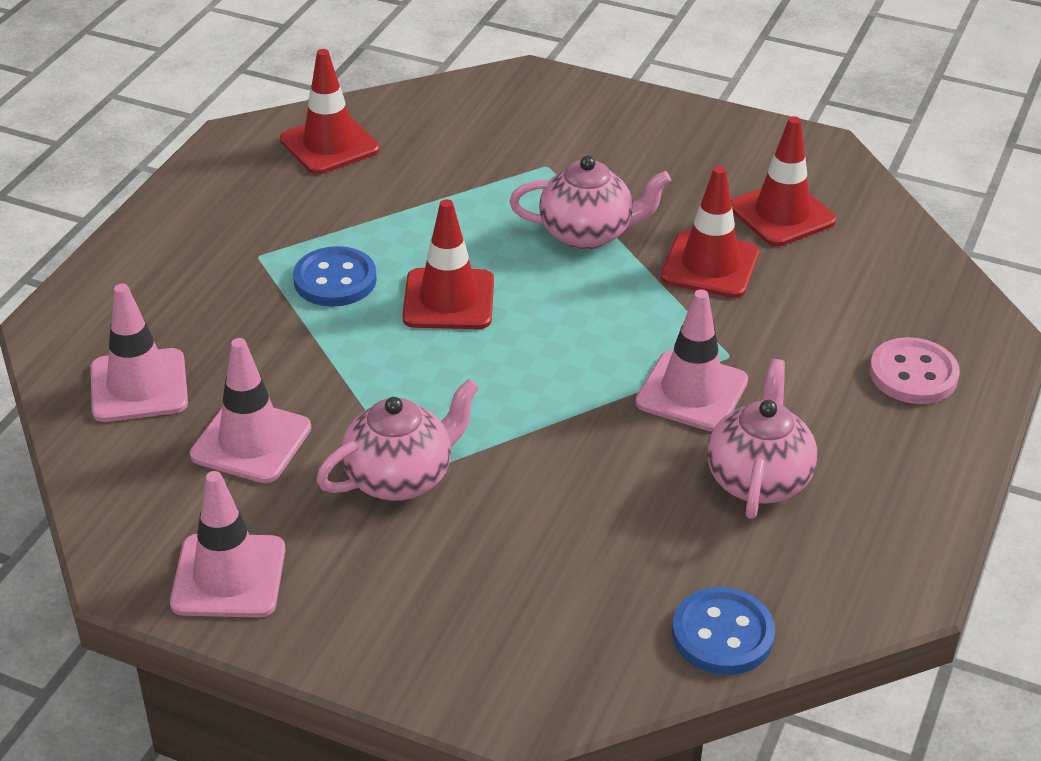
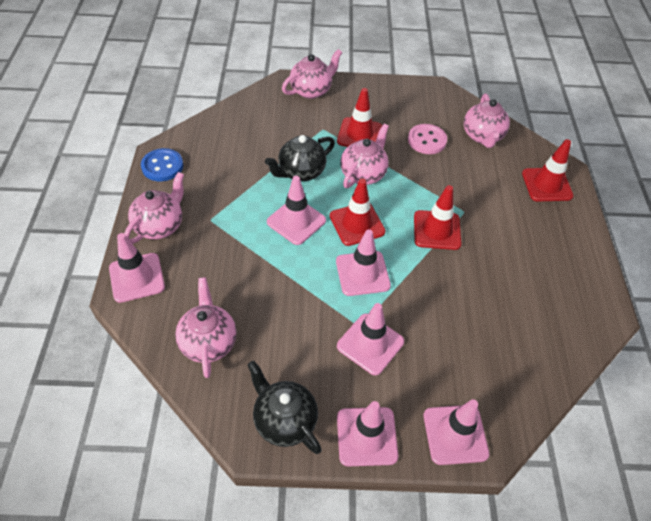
black teapot: none = 0 -> [247,361,322,454] [265,135,335,181] = 2
blue button: [293,246,377,307] [672,587,775,675] = 2 -> [141,148,183,181] = 1
pink teapot: [316,379,479,501] [509,156,671,250] [707,359,817,519] = 3 -> [124,172,184,244] [175,277,237,378] [282,49,342,99] [340,124,389,188] [464,93,510,148] = 5
pink traffic cone: [91,283,188,422] [170,471,285,617] [190,338,311,483] [635,289,748,432] = 4 -> [109,233,165,303] [267,176,326,245] [336,229,391,296] [337,303,404,375] [337,401,398,466] [424,399,489,465] = 6

